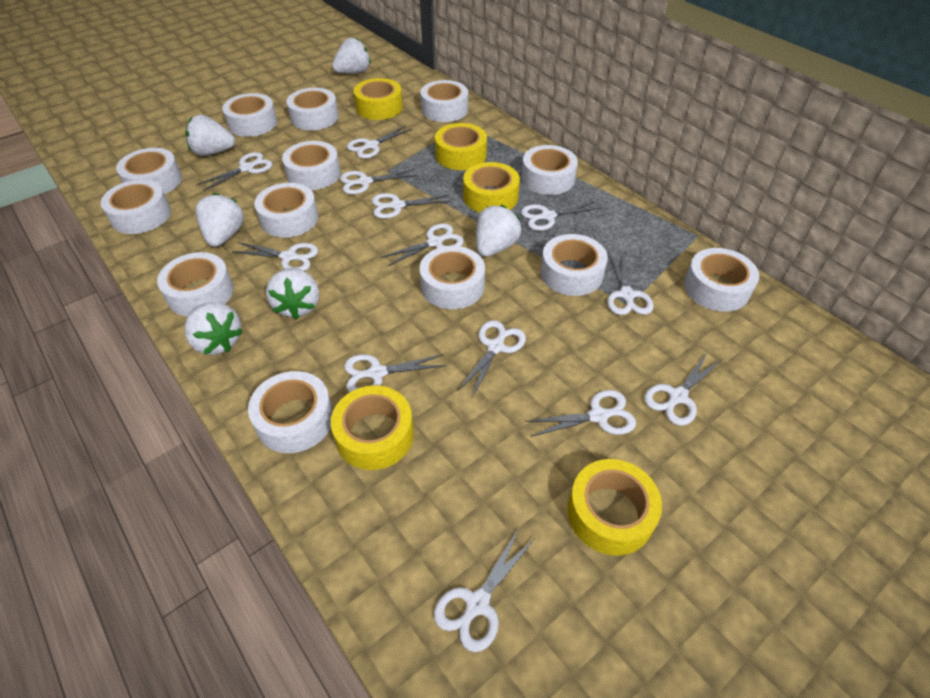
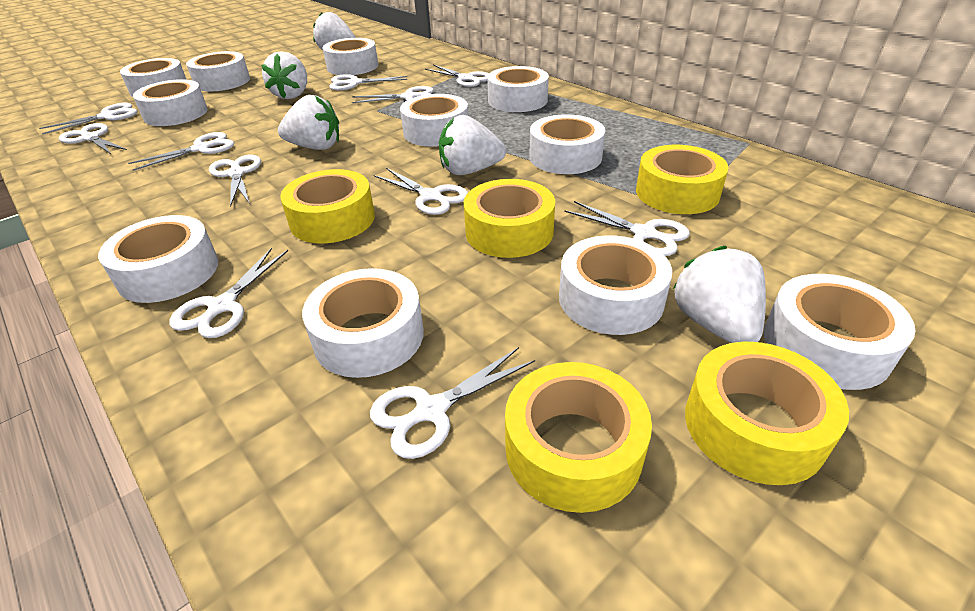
white scissors: [197,152,273,191] [232,242,318,271] [340,169,417,194] [344,354,447,392] [347,125,412,159] [372,193,451,219] [380,223,464,266] [434,528,535,652] [457,320,526,398] [521,201,601,231] [526,390,636,437] [607,253,654,315] [644,353,722,426] = 13 -> [39,103,137,134] [59,123,127,154] [128,132,234,171] [170,248,288,338] [209,154,261,207] [329,74,407,91] [352,86,434,103] [370,347,535,459] [374,168,468,215] [425,65,489,87] [564,201,690,256] = 11
white strawberry: [185,115,235,156] [185,302,243,355] [195,193,244,247] [266,268,319,319] [332,38,371,74] [476,205,521,257] = 6 -> [261,51,307,99] [278,95,339,150] [313,12,356,50] [439,115,506,175] [673,246,766,343] = 5
white tape: [101,180,171,234] [116,148,182,194] [157,252,234,316] [222,93,277,137] [248,371,333,453] [254,183,318,238] [282,141,341,190] [286,88,339,130] [420,80,468,122] [420,246,485,309] [521,145,578,195] [540,234,608,296] [684,248,759,312] = 13 -> [98,215,218,303] [120,58,187,97] [133,79,208,126] [186,51,250,91] [302,268,424,378] [323,38,378,75] [400,94,468,147] [487,66,549,112] [529,114,605,174] [559,235,672,335] [764,274,916,390] = 11

